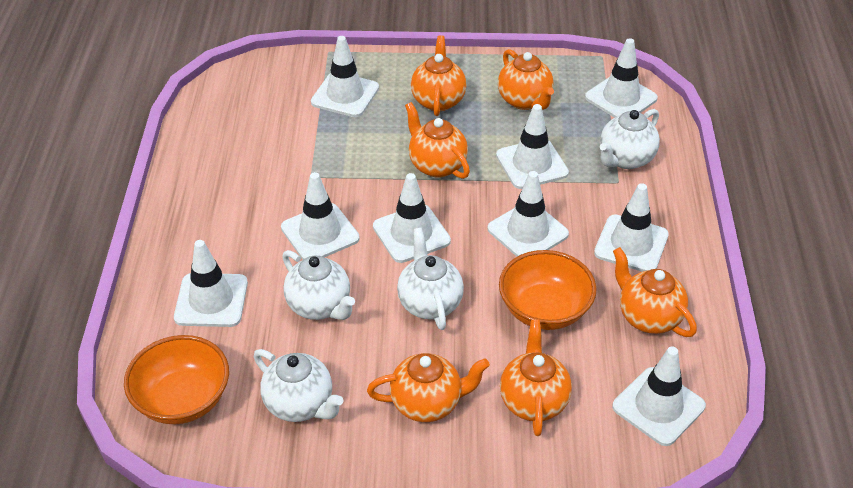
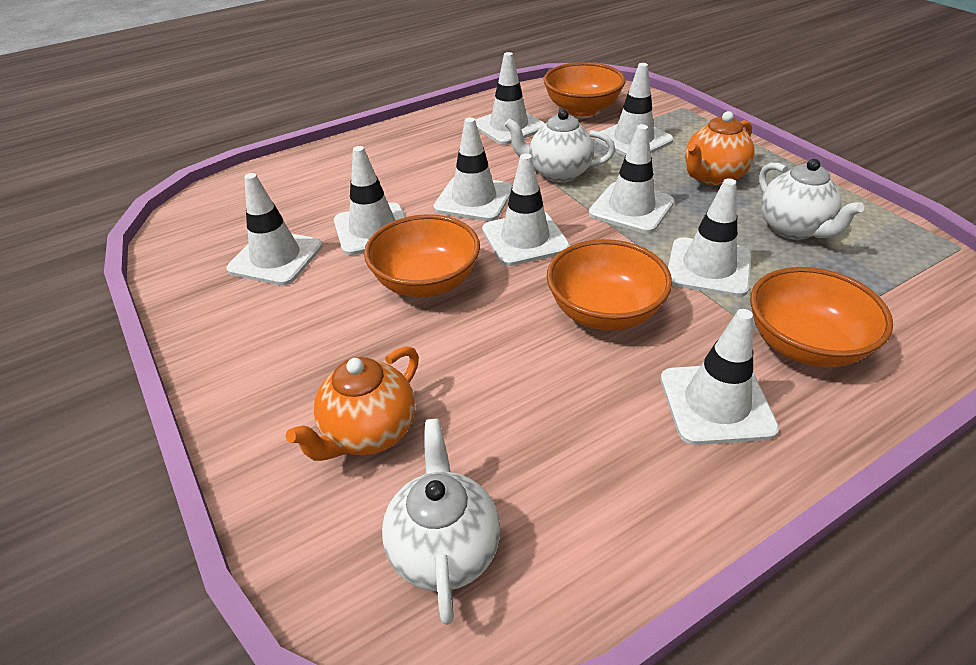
orange bowl: [124,335,229,424] [499,250,597,330] = 2 -> [364,214,480,297] [543,62,626,116] [547,239,672,330] [750,267,893,368] = 4
orange teapot: [367,353,490,422] [405,102,470,179] [411,35,467,116] [498,49,554,110] [500,320,572,436] [613,247,697,337] = 6 -> [286,346,419,461] [685,111,755,186] = 2
white teapot: [254,349,344,422] [282,250,355,320] [397,228,464,330] [600,109,660,169] = 4 -> [382,418,500,625] [505,109,615,182] [759,159,864,240] = 3

